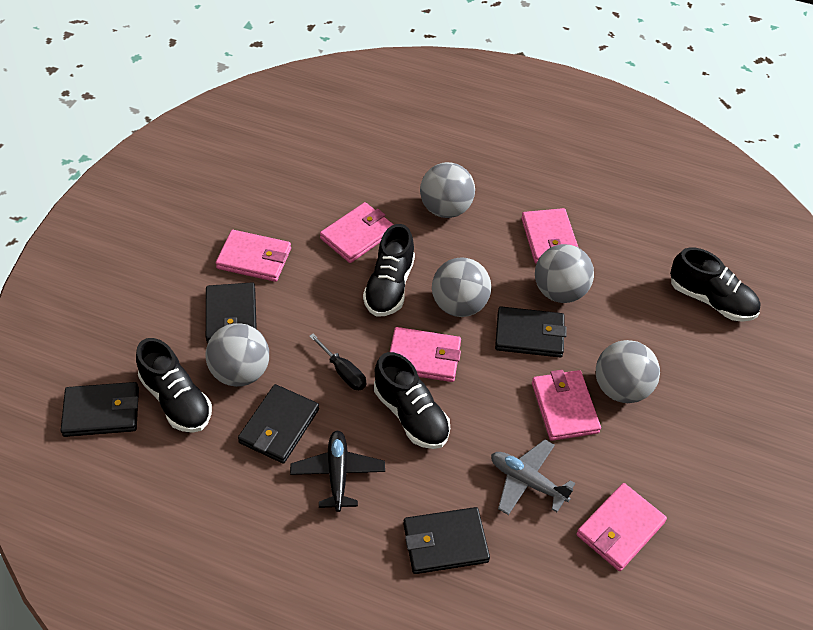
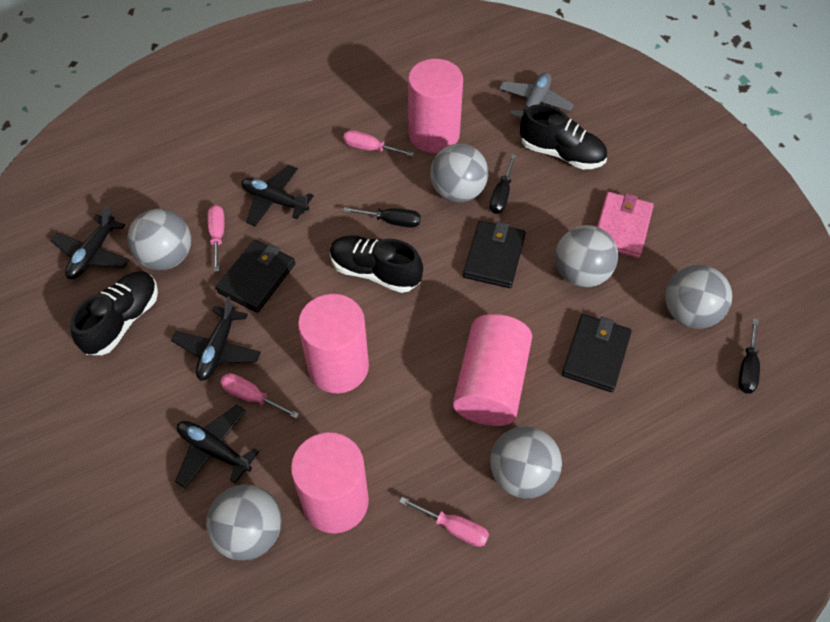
black plane: [290,430,385,512] = 1 -> [51,205,129,279] [171,297,261,381] [175,405,259,488] [241,165,314,226] = 4
black screwdriver: [309,333,366,390] = 1 -> [343,207,421,228] [490,154,516,214] [738,318,760,394] = 3
black shoe: [136,338,212,433] [363,224,415,317] [374,352,450,449] [670,247,761,322] = 4 -> [70,271,158,355] [330,235,423,293] [520,104,607,169] = 3
black wallet: [61,382,139,437] [206,283,257,343] [238,384,319,463] [403,507,490,574] [495,306,567,357] = 5 -> [216,240,295,313] [463,221,526,288] [562,314,632,392] = 3
grey ball: [206,324,269,387] [420,162,475,218] [432,257,492,317] [535,244,594,303] [596,340,660,403] = 5 -> [127,209,191,270] [206,484,282,561] [430,144,489,202] [490,426,562,499] [555,225,618,287] [665,265,732,328] = 6
pink cylinder: none = 0 -> [291,432,369,533] [298,294,369,393] [408,59,463,153] [453,314,532,426] = 4
pink screwdriver: none = 0 -> [207,205,225,272] [220,373,299,419] [343,130,414,157] [399,497,489,547] = 4
pink wallet: [216,230,291,282] [320,202,394,263] [390,327,461,382] [521,208,579,263] [532,370,601,441] [576,483,667,571] = 6 -> [597,192,654,258] = 1

